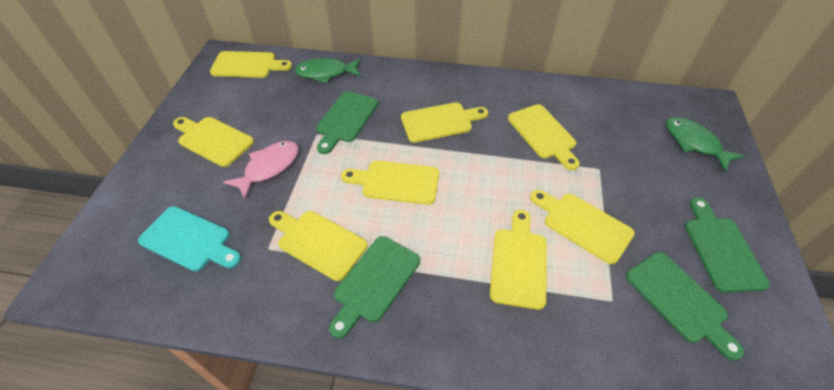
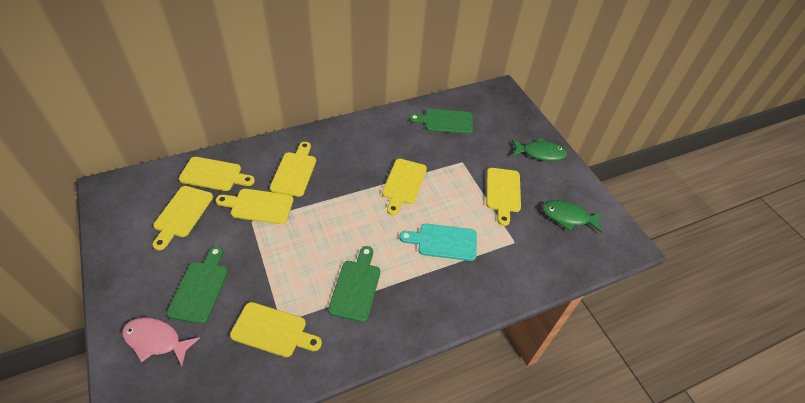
green cutting board: [316,91,378,154] [329,236,420,338] [626,252,744,361] [685,197,770,293] = 4 -> [167,246,228,324] [328,246,380,322] [409,109,473,134] = 3
yellow cutting board: [173,117,254,167] [210,51,292,78] [269,211,368,281] [341,161,439,205] [401,102,488,143] [490,210,547,310] [508,104,580,170] [530,190,635,264] = 8 -> [153,186,213,250] [179,157,255,191] [215,189,294,224] [230,302,322,357] [270,142,316,197] [382,159,427,216] [486,168,521,226] = 7

